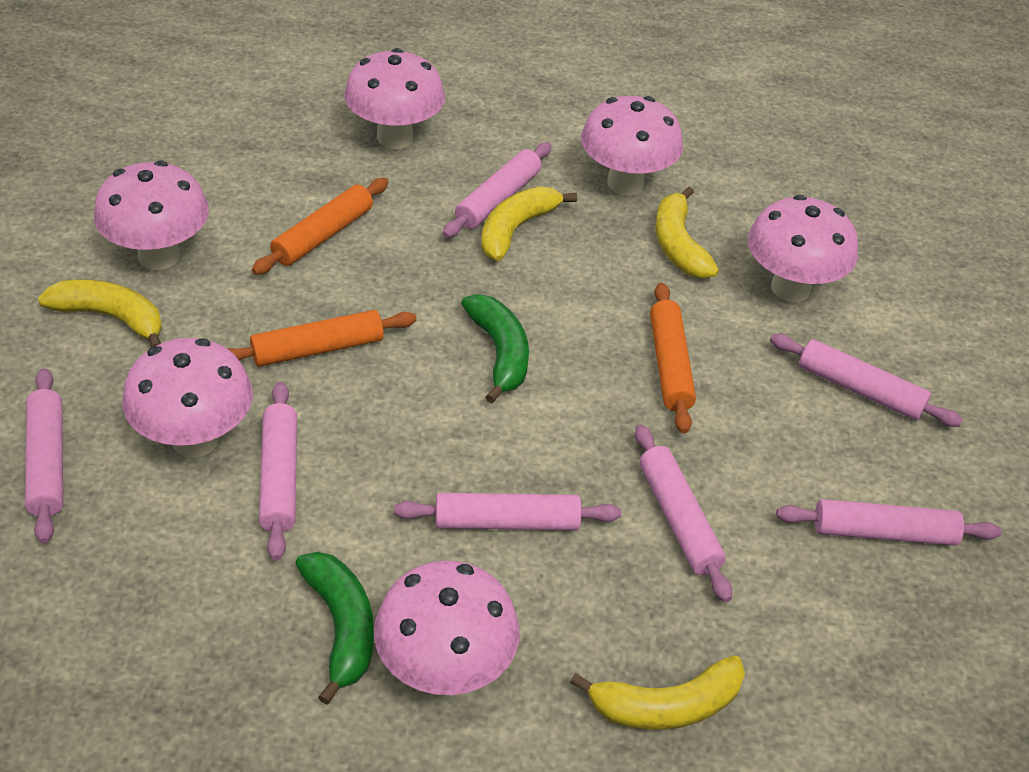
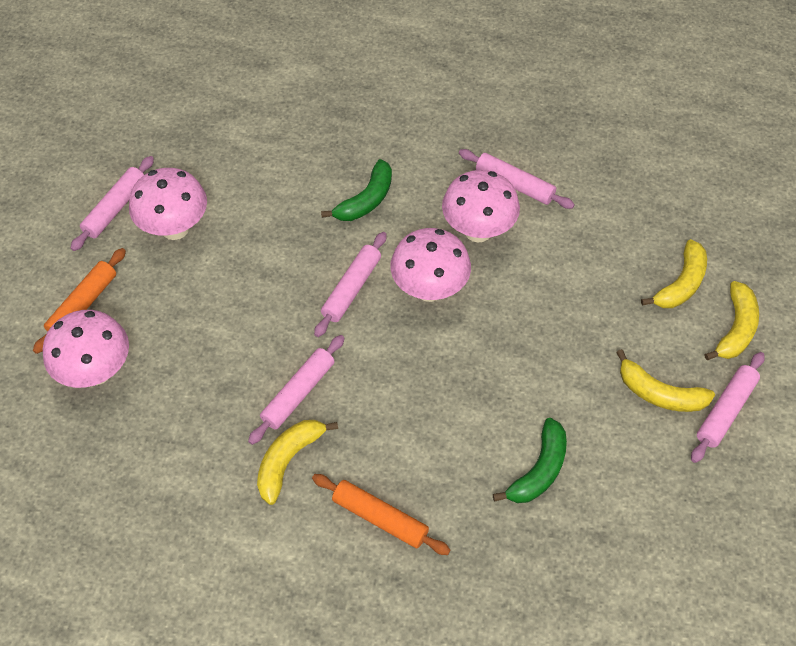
orange rolling pin: [227,310,416,367] [252,178,388,275] [650,283,696,433] = 3 -> [33,248,126,354] [312,474,451,555] = 2
pink mushroom: [94,161,209,270] [122,338,253,458] [344,48,445,149] [374,561,520,695] [581,96,683,195] [748,195,858,302] = 6 -> [43,310,129,388] [129,168,207,240] [390,228,471,302] [442,170,520,242] = 4
pink rolling pin: [25,368,63,543] [259,382,297,560] [394,493,622,530] [443,142,551,238] [635,425,732,602] [770,334,963,427] [776,499,1002,546] = 7 -> [71,156,154,251] [248,335,345,445] [314,232,387,337] [459,149,575,209] [691,352,765,463] = 5

